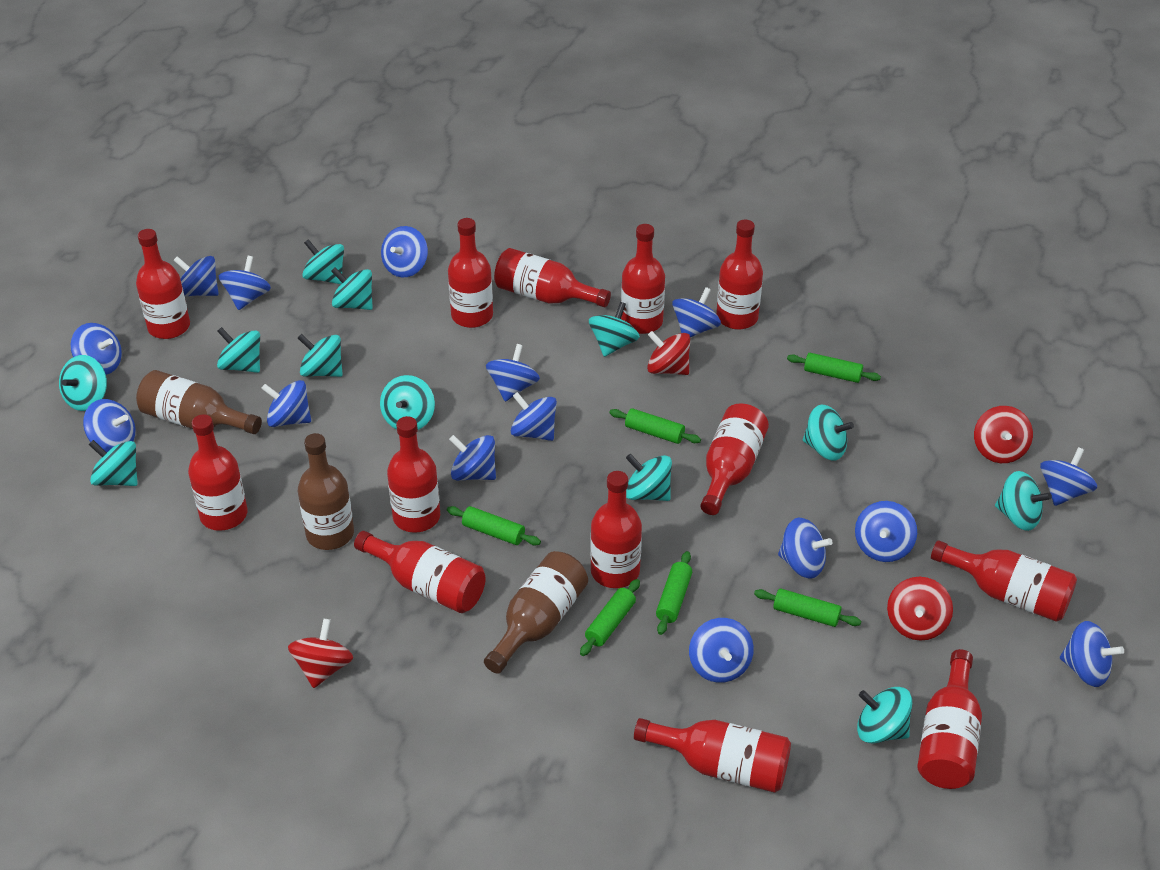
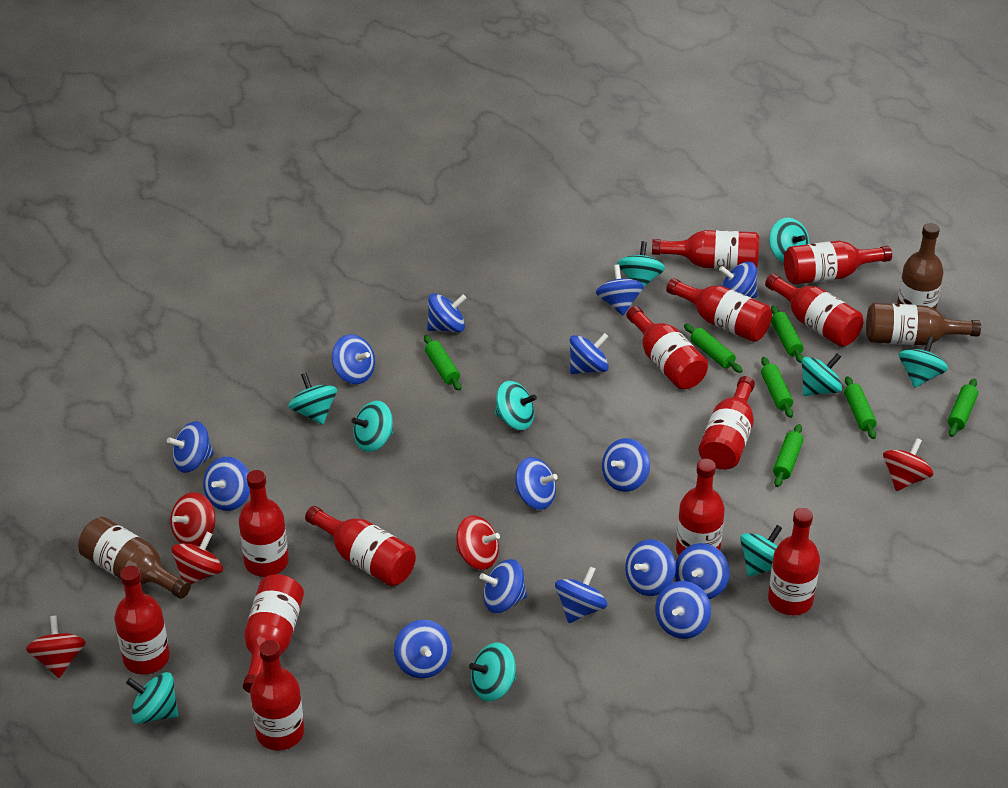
green rolling pin: [447,506,541,545] [580,579,640,656] [609,408,701,444] [656,551,692,635] [754,588,861,627] [787,353,881,383] = 6 -> [424,335,461,391] [684,324,743,373] [761,357,793,418] [771,306,804,363] [773,424,804,487] [844,376,877,439] [948,379,978,437] = 7
red spinning top: [288,619,353,688] [647,331,690,375] [887,577,953,641] [974,406,1033,463] = 4 -> [26,615,86,678] [171,492,215,546] [171,532,223,584] [456,515,500,570] [883,438,933,491] = 5
turquoise spinning top: [59,355,107,411] [88,440,138,486] [217,327,260,373] [298,334,343,377] [302,239,344,284] [331,267,373,310] [380,375,435,430] [589,302,640,357] [626,454,672,501] [803,405,854,461] [857,687,912,743] [995,471,1052,531] = 12 -> [126,672,179,724] [288,373,337,425] [351,401,394,452] [469,642,516,701] [495,381,537,430] [617,241,665,287] [740,525,782,577] [769,217,809,263] [802,353,842,396] [899,336,948,388] = 10

